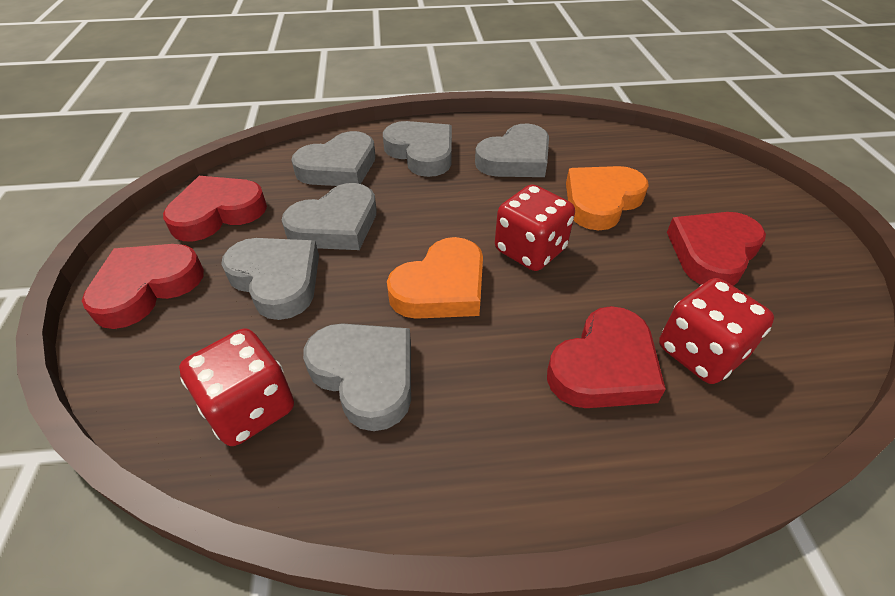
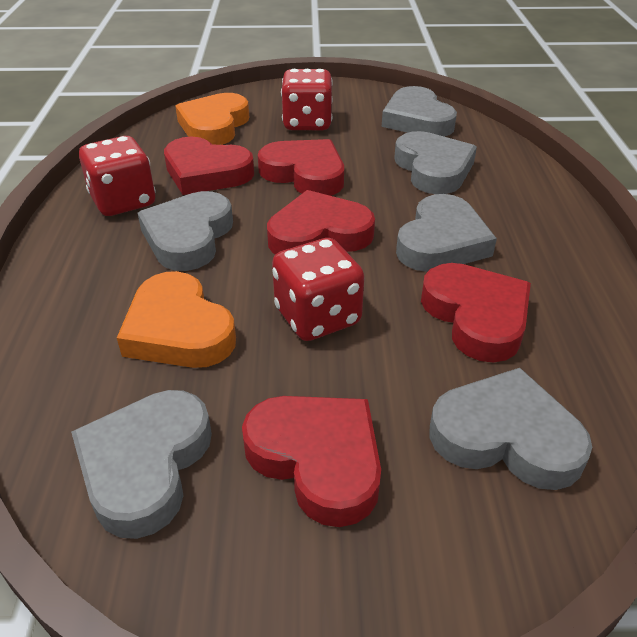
red heart: [82,244,204,329] [163,176,267,241] [547,306,666,408] [667,212,766,286] = 4 -> [164,137,254,195] [242,396,381,527] [258,139,344,196] [267,190,375,255] [421,263,531,363] = 5

